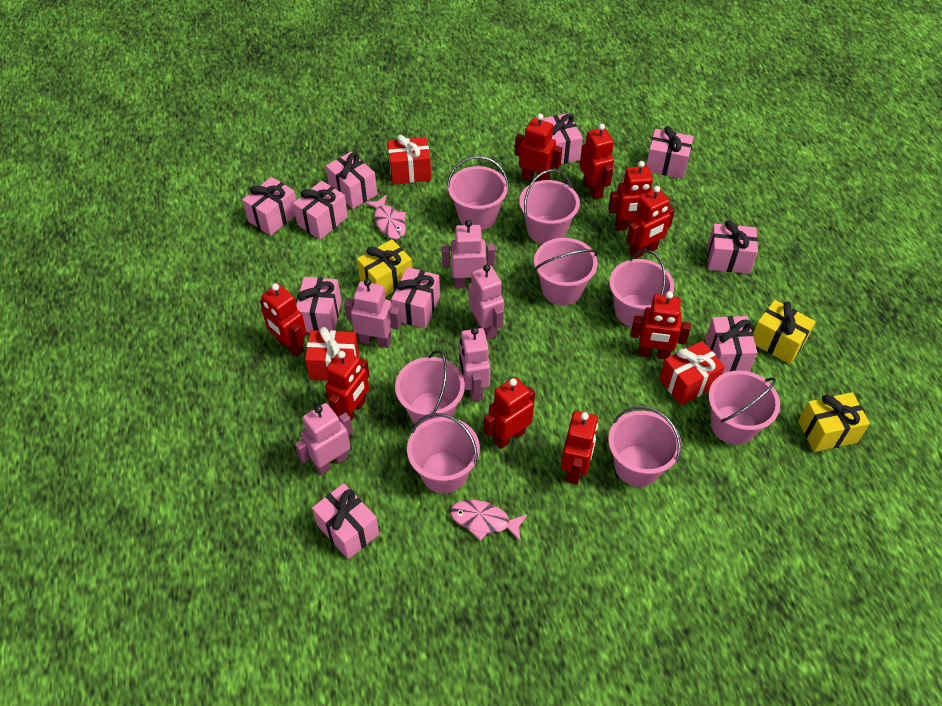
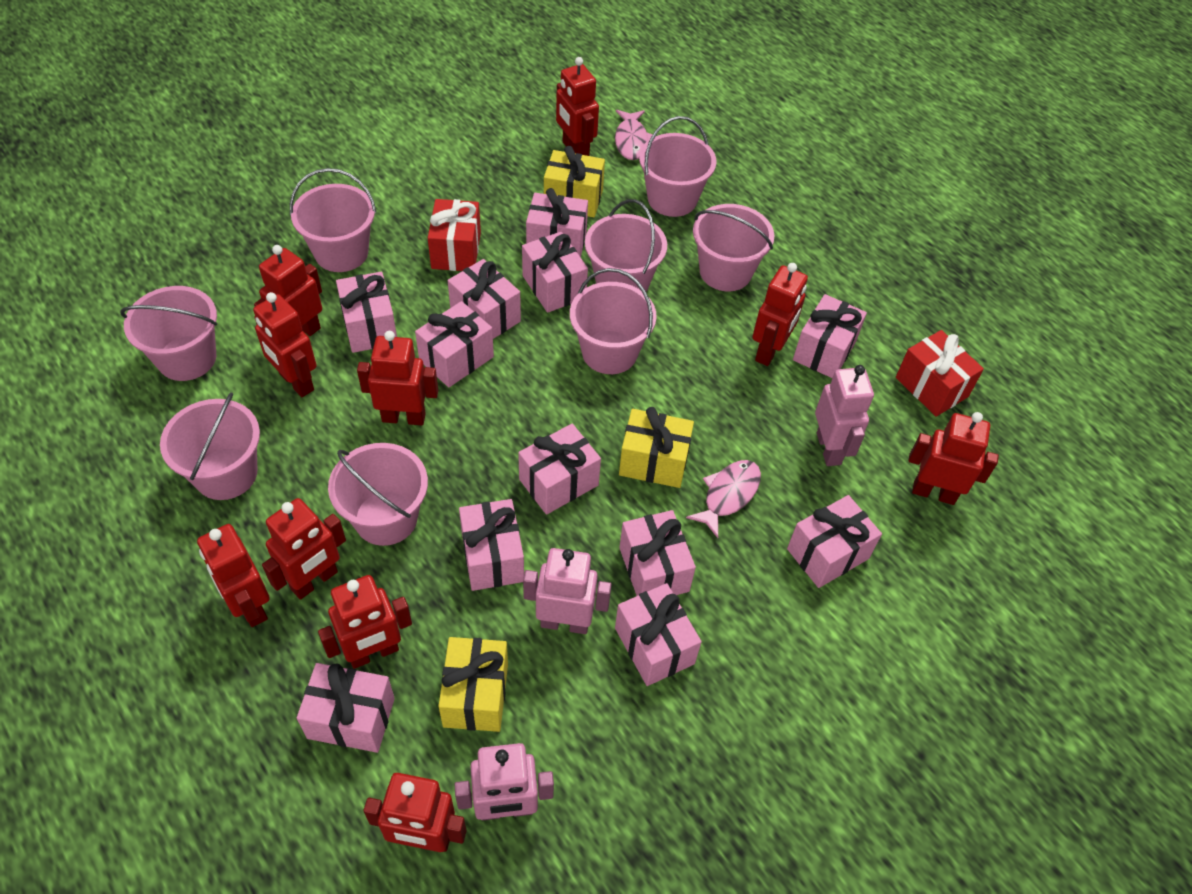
pink gift: [242,177,296,236] [293,181,348,240] [296,277,342,333] [312,483,379,559] [326,152,377,209] [391,267,440,328] [542,113,583,164] [646,126,694,179] [705,316,757,374] [707,220,758,274] = 10 -> [297,663,395,753] [336,272,397,353] [415,301,494,387] [448,259,521,339] [459,499,524,591] [518,424,601,515] [522,231,588,313] [526,188,588,257] [615,583,702,686] [619,510,696,596] [787,495,882,588] [793,294,867,378] = 12
pink robot: [295,403,353,475] [344,279,401,348] [442,220,495,289] [459,327,491,401] [468,264,504,340] = 5 -> [455,743,554,820] [523,548,611,634] [815,365,874,466] = 3
red gift: [305,327,359,381] [387,135,431,185] [659,341,725,405] = 3 -> [428,199,481,271] [896,330,984,417] = 2
red robot: [260,283,307,357] [325,350,370,420] [484,377,535,449] [515,114,562,182] [561,411,598,484] [580,124,614,200] [608,161,662,231] [626,186,675,259] [631,291,691,359] = 9 -> [197,524,270,627] [253,292,317,397] [254,245,322,336] [262,498,346,600] [318,575,412,669] [357,331,438,425] [364,773,466,852] [556,57,599,156] [752,263,808,366] [908,412,999,505] = 10

